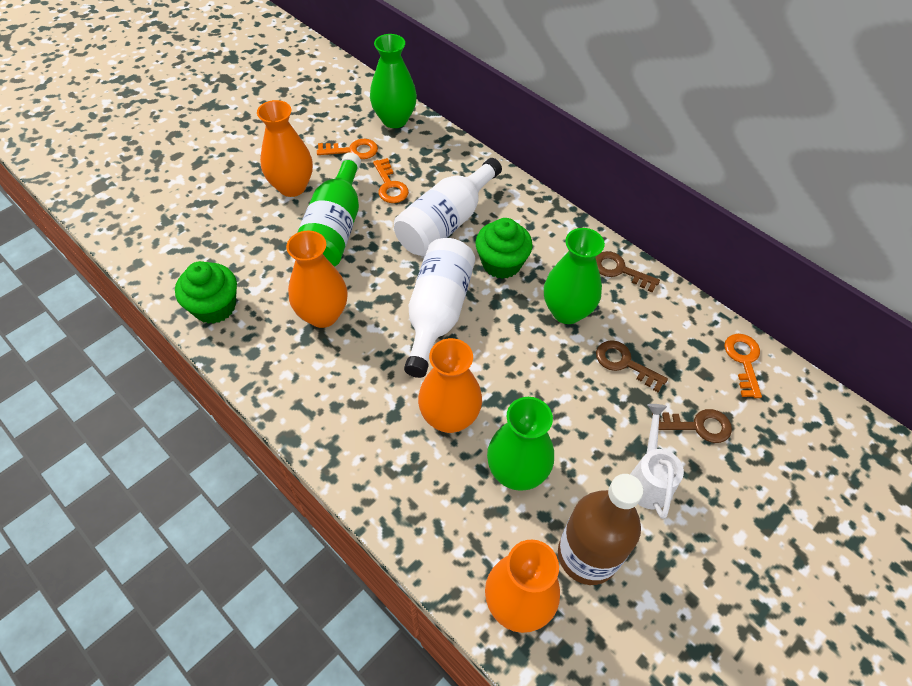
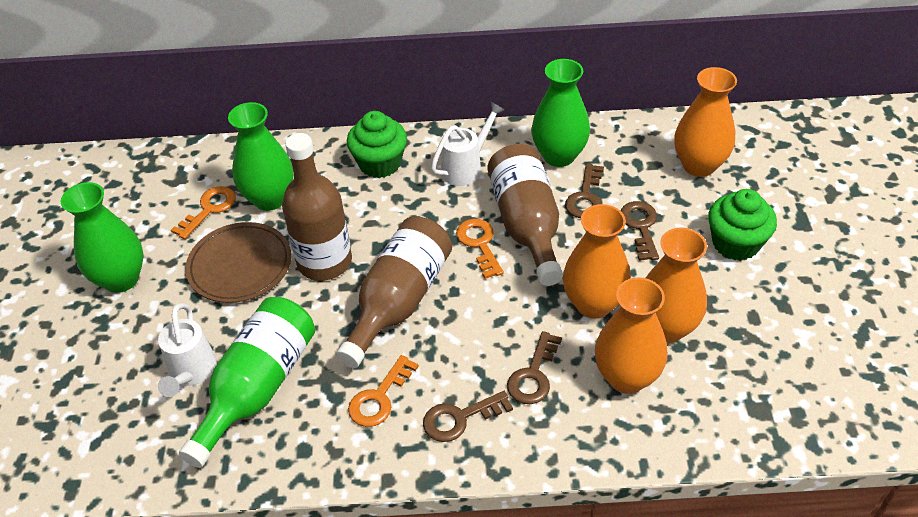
brown bottle: [558,474,643,585] = 1 -> [282,133,352,281] [336,217,452,368] [488,144,563,286] = 3
brown key: [596,251,660,293] [596,340,668,392] [652,409,732,443] = 3 -> [423,391,513,442] [507,331,562,404] [565,164,604,218] [620,201,659,261] = 4
brown plate: none = 0 -> [186,222,291,303] = 1
white bottle: [394,158,502,256] [404,238,475,378] = 2 -> none = 0
white watering can: [630,404,684,519] = 1 -> [158,303,217,397] [431,102,505,186] = 2

